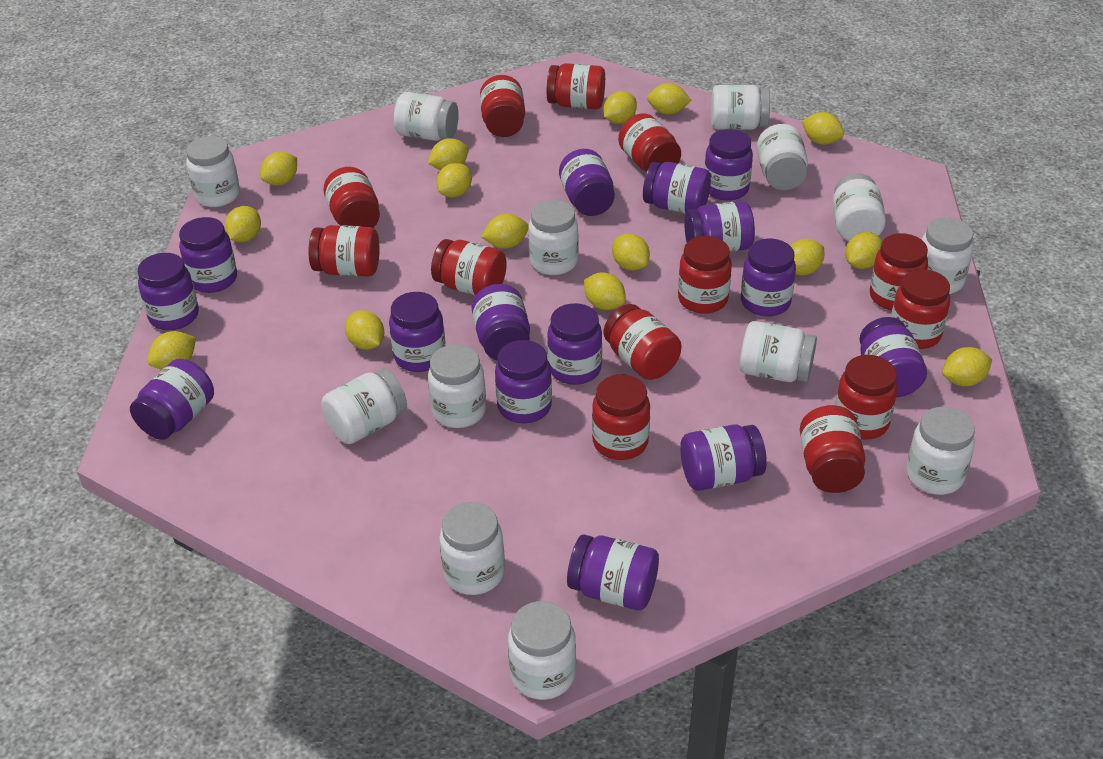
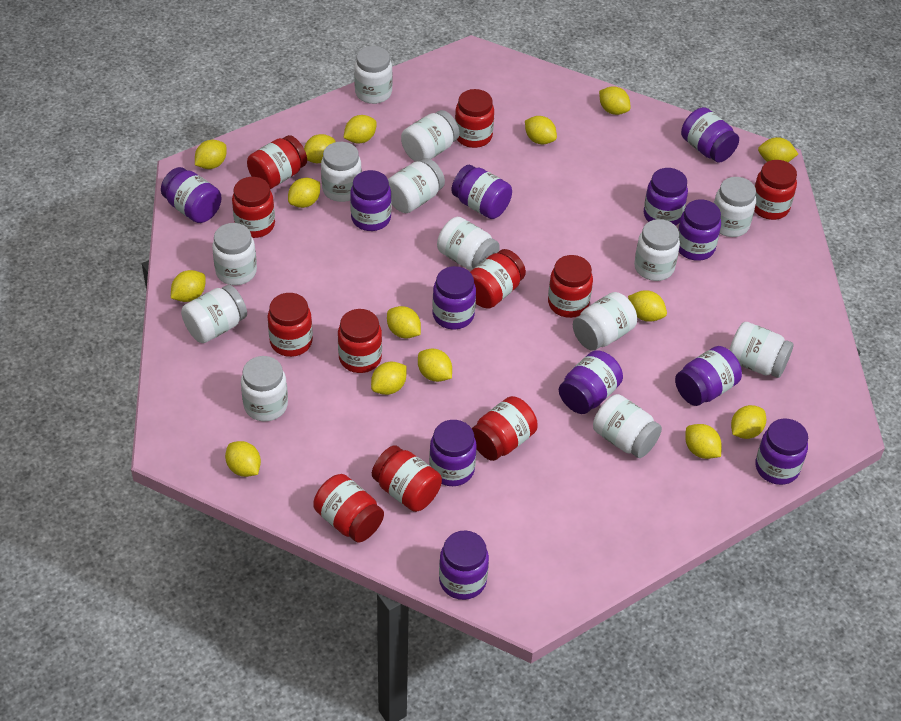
purple jar: [130,359,214,440] [138,253,199,330] [179,217,237,293] [389,292,446,372] [472,284,530,361] [495,340,552,423] [547,303,602,385] [559,149,615,216] [567,535,659,610] [643,162,711,214] [680,424,767,491] [684,201,755,252] [704,129,753,201] [741,239,796,317] [859,317,927,397] = 15 -> [161,167,221,223] [350,170,392,231] [429,420,477,486] [432,266,476,329] [439,531,489,600] [452,165,512,219] [559,350,623,414] [644,168,688,226] [675,346,742,406] [678,199,721,261] [681,107,739,163] [755,418,808,485] = 12
red jar: [308,225,380,276] [323,167,380,228] [431,239,507,296] [480,75,525,137] [547,63,605,109] [592,374,650,460] [604,304,682,380] [618,113,681,172] [678,236,732,314] [800,405,865,493] [835,355,897,440] [870,233,928,311] [891,269,950,349] = 13 -> [232,177,275,238] [247,135,307,189] [268,293,313,357] [313,474,384,542] [338,309,382,373] [372,445,442,512] [455,89,494,148] [470,249,526,309] [472,396,538,461] [548,255,593,318] [754,160,797,220] = 11

